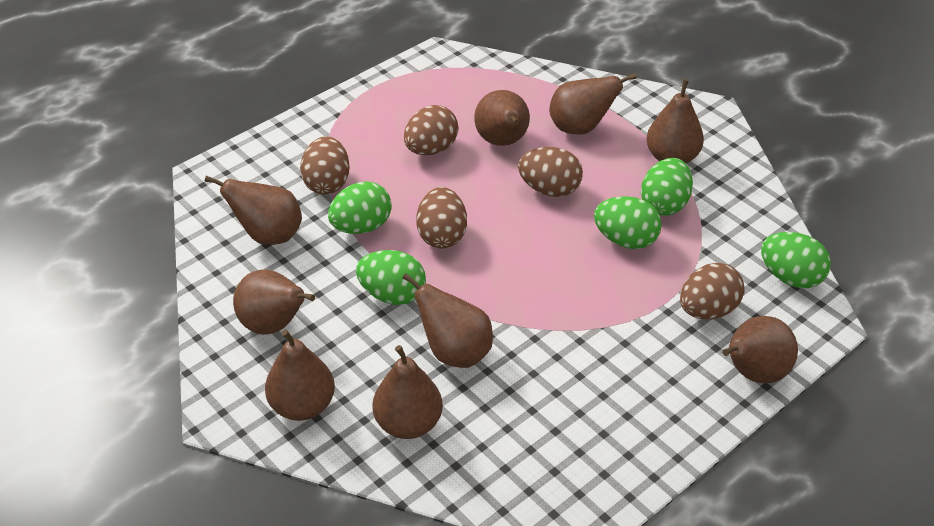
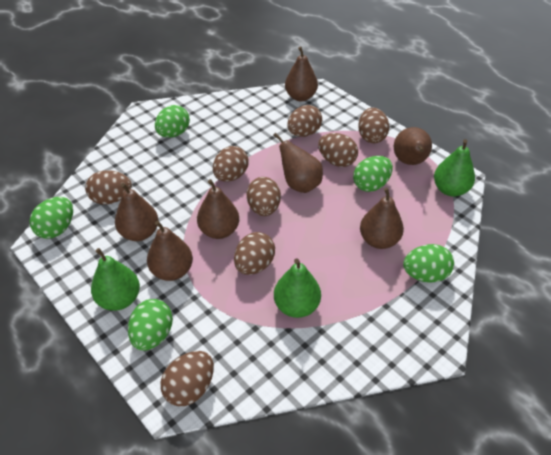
brown egg: [300,136,350,195] [404,105,459,155] [416,187,467,249] [518,147,583,197] [680,263,745,319] = 5 -> [85,170,132,205] [161,351,214,406] [213,146,249,182] [234,232,275,275] [246,177,281,216] [287,105,322,137] [318,133,358,167] [358,108,389,143] = 8
brown pear: [205,176,302,245] [233,270,315,335] [265,330,335,421] [373,345,443,439] [402,273,493,368] [474,90,530,146] [549,73,637,134] [646,79,704,163] [722,316,798,383] = 9 -> [115,183,158,241] [147,221,193,281] [197,179,239,239] [273,133,323,193] [285,46,318,101] [360,187,404,249] [394,127,432,165] = 7
green pear: none = 0 -> [91,248,140,311] [274,258,321,318] [434,139,475,197] = 3

